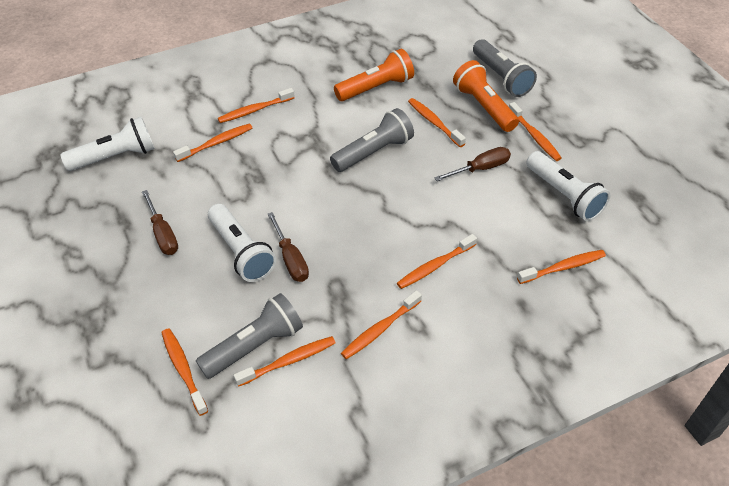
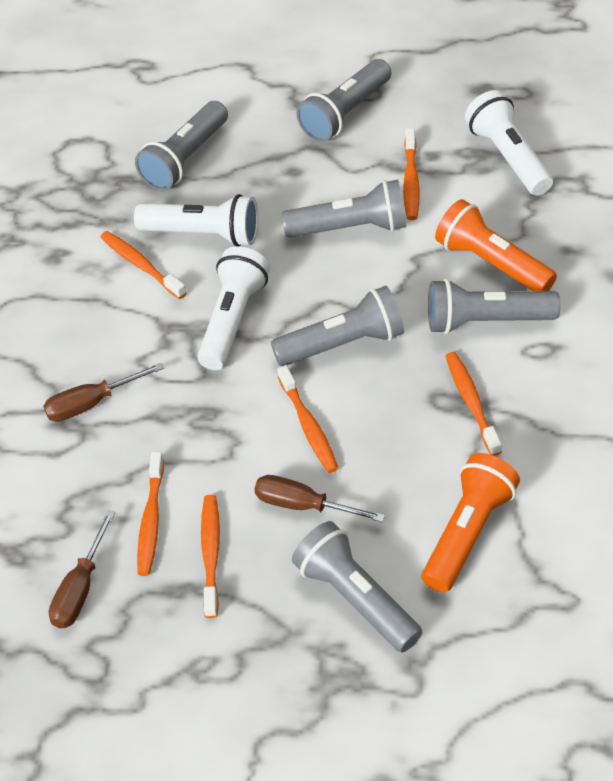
grey flashlight: [196,293,303,379] [330,108,414,172] [473,39,537,97] = 3 -> [135,101,228,191] [271,286,404,366] [282,180,406,238] [292,521,422,653] [296,59,391,142] [428,279,560,334] = 6
orange toothbrush: [161,328,208,416] [173,124,252,162] [218,88,295,123] [234,336,335,387] [341,290,422,359] [397,234,477,289] [408,98,466,147] [509,102,562,161] [517,250,606,284] = 9 -> [101,231,186,299] [137,451,164,576] [201,495,220,618] [277,365,338,473] [403,128,420,220] [446,352,502,456] = 6

